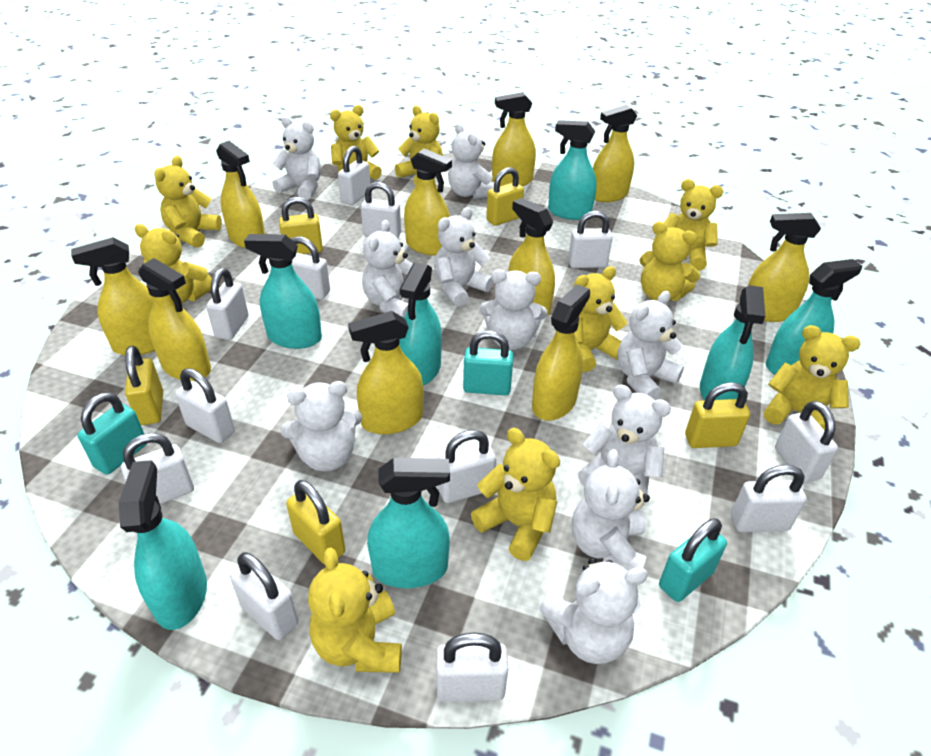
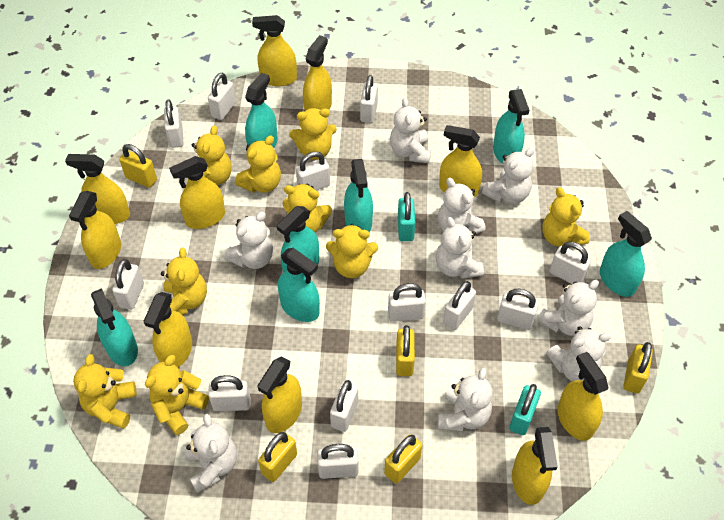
turquoise padlock: [78,392,147,475] [463,330,513,396] [659,518,727,602] = 3 -> [398,192,415,241] [509,384,541,435] = 2
white teddy bear: [272,117,321,200] [280,381,362,471] [362,220,413,318] [434,207,494,307] [448,123,494,199] [479,269,547,350] [539,558,648,664] [572,449,650,571] [578,384,671,507] [618,291,684,400] = 10 -> [185,414,237,493] [224,212,273,269] [390,98,431,163] [436,217,484,279] [438,178,485,233] [438,368,493,431] [482,147,534,204] [537,280,599,336] [546,326,611,381] = 9
yellow teddy bear: [134,224,212,303] [154,156,222,248] [308,547,402,673] [330,105,382,180] [395,106,443,185] [471,428,560,561] [574,266,628,372] [640,221,701,301] [664,179,723,271] [764,325,860,430] = 10 -> [73,354,137,429] [145,355,209,435] [161,248,207,315] [192,125,232,185] [235,136,281,193] [283,184,332,233] [289,108,337,160] [326,224,378,278] [542,187,590,248] = 9

